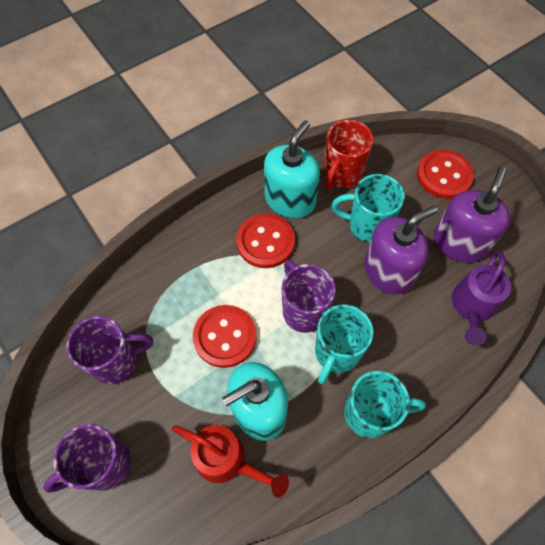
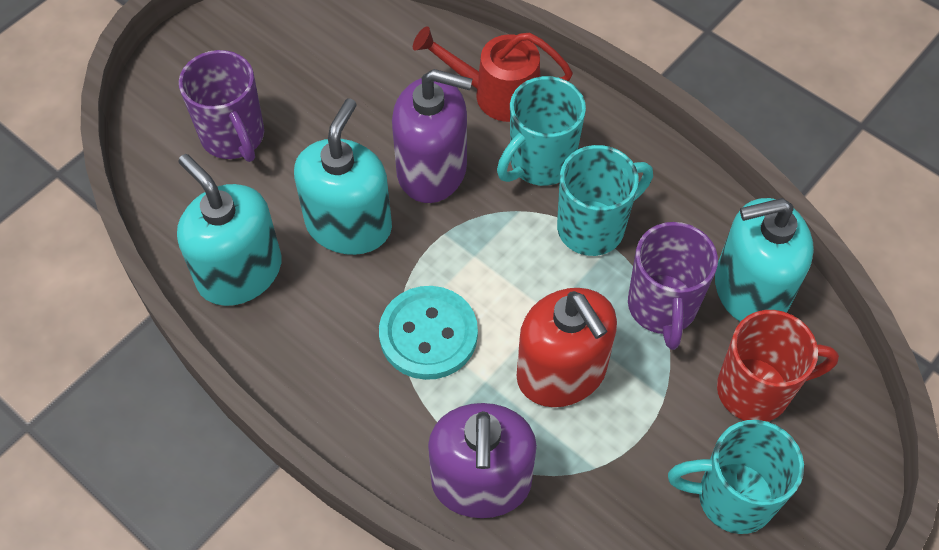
purple mug: [43,424,131,493] [67,316,153,384] [282,260,336,333] = 3 -> [179,50,264,162] [628,222,718,350] = 2
purple watering can: [452,251,511,346] = 1 -> none = 0
red button: [193,305,257,368] [236,214,295,268] [417,150,474,199] = 3 -> none = 0
red soap dispenser: none = 0 -> [516,288,617,407] = 1
turquoise button: none = 0 -> [379,286,478,380] = 1
turquoise soap dispenser: [222,362,288,441] [264,120,320,218] = 2 -> [177,154,282,306] [294,98,392,255] [715,198,814,322] = 3

